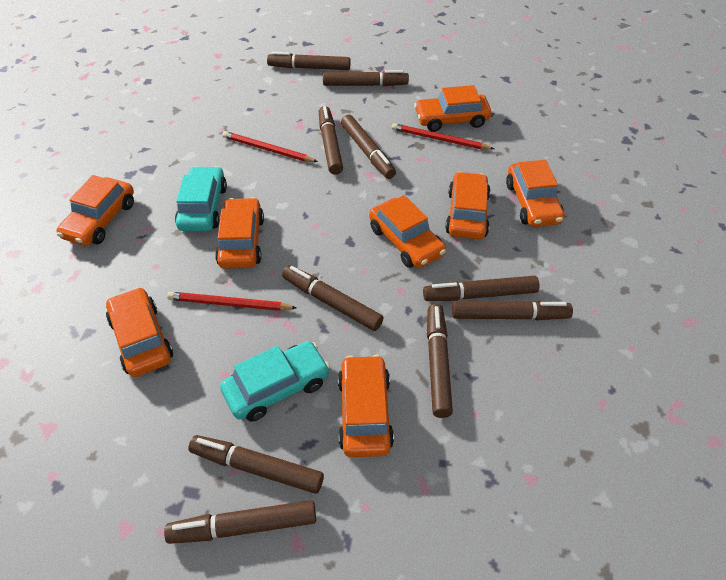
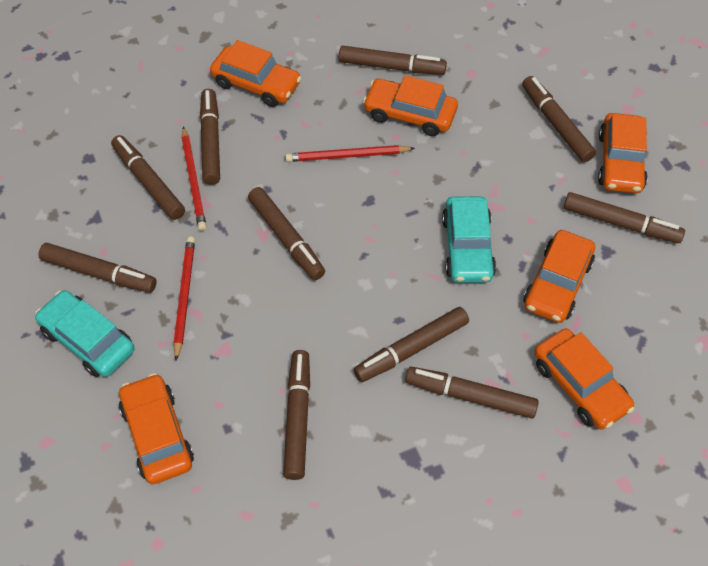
orange car: [56,175,134,246] [106,287,173,377] [215,197,264,269] [338,355,394,457] [369,195,446,268] [414,85,492,132] [445,172,491,239] [506,160,565,227] = 8 -> [119,373,194,484] [210,40,301,107] [363,75,458,136] [523,230,595,323] [534,328,635,430] [598,113,648,193] = 6

